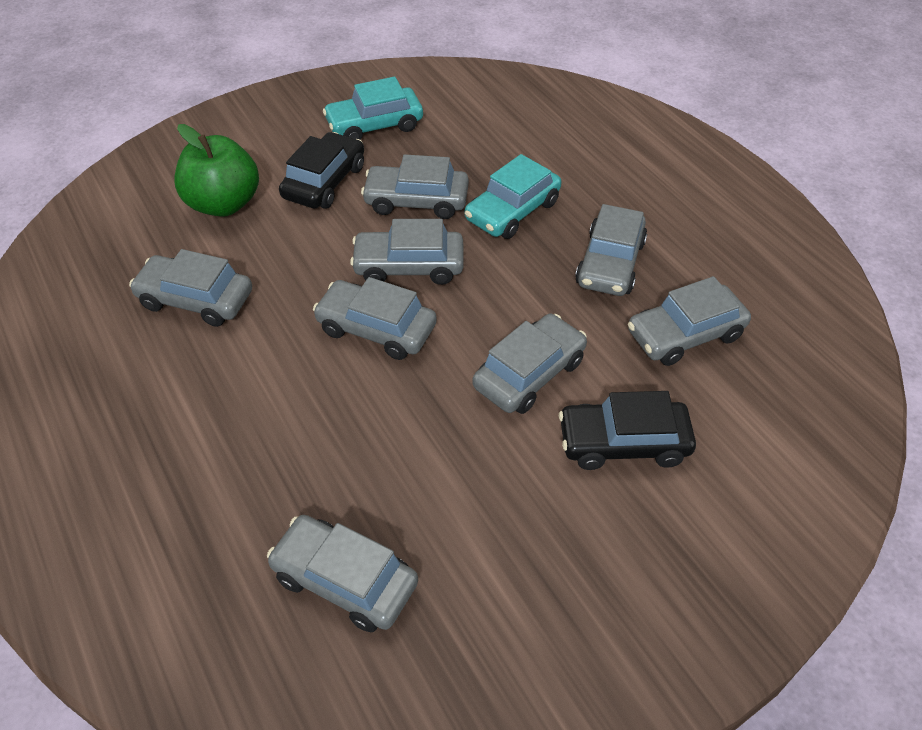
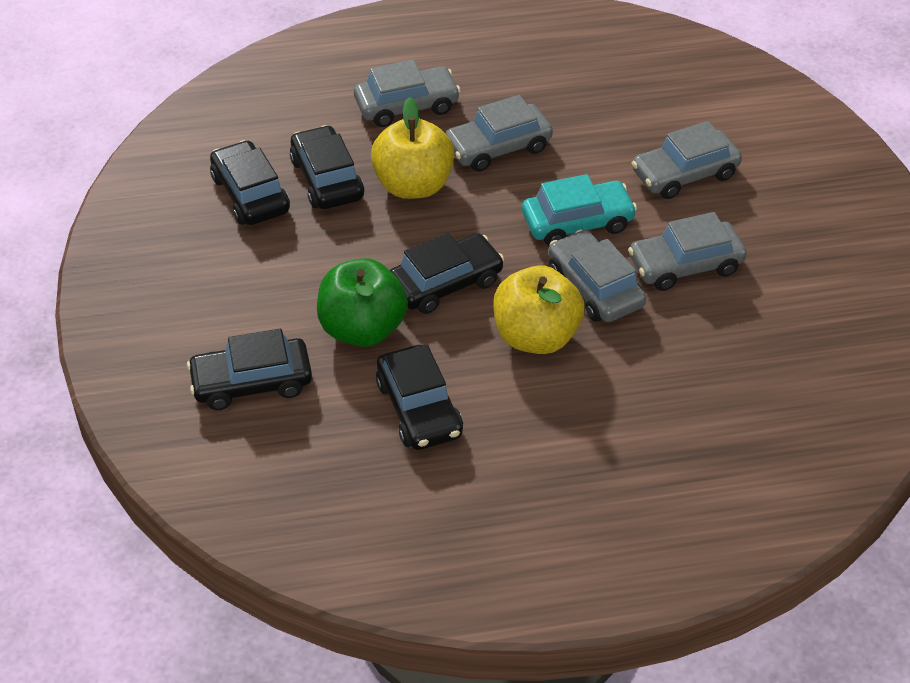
black car: [279,132,364,209] [559,391,696,470] = 2 -> [187,329,312,410] [210,140,290,225] [290,125,364,209] [376,345,463,450] [390,233,504,314] = 5
grey car: [129,249,252,327] [267,515,418,632] [313,277,437,360] [350,219,464,285] [361,154,469,219] [472,314,587,414] [575,204,647,296] [628,276,751,366] = 8 -> [354,60,460,127] [445,95,553,172] [548,230,646,322] [628,212,747,291] [632,121,742,199] = 5
turquoise car: [323,77,423,140] [465,154,562,239] = 2 -> [522,174,637,246] = 1
yellow apple: none = 0 -> [371,97,454,199] [493,265,585,354] = 2

